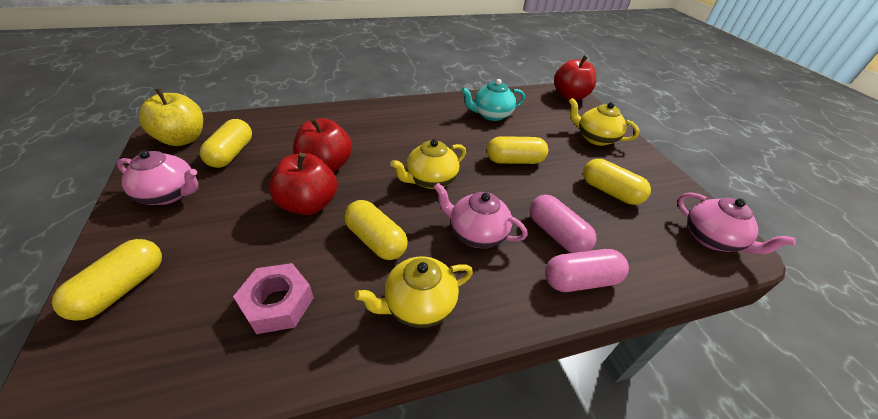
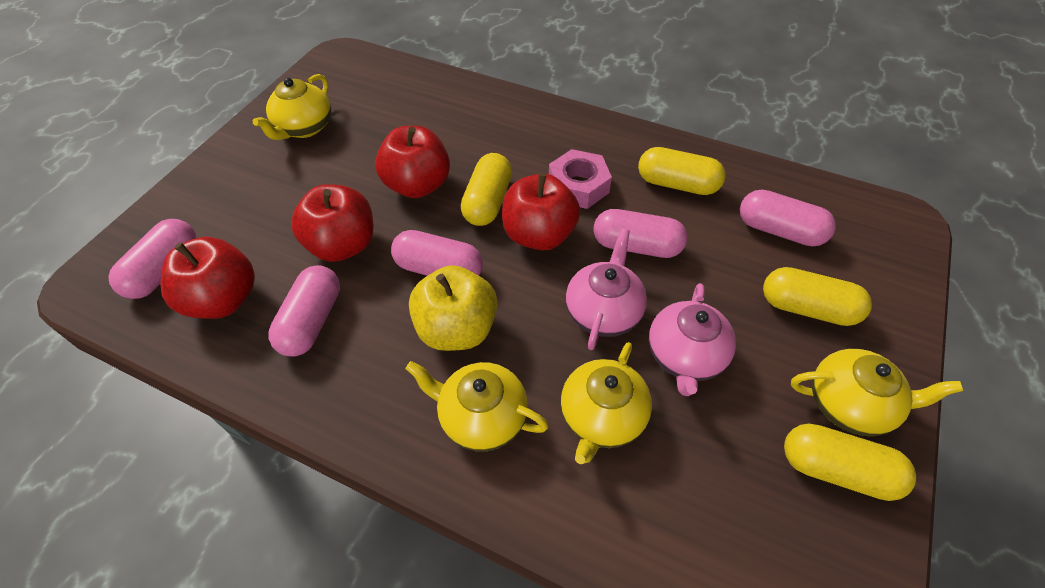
pink capsule: [530,195,596,253] [545,249,629,292] = 2 -> [108,219,196,299] [268,265,340,357] [391,230,483,276] [593,209,688,258] [740,190,836,246] = 5
pink teapot: [117,150,198,205] [434,183,528,248] [678,193,796,254] = 3 -> [566,228,647,350] [649,283,736,396] = 2
red apple: [269,152,337,215] [293,117,352,172] [554,56,596,100] = 3 -> [160,237,255,319] [291,184,373,262] [375,126,450,198] [502,173,580,250] = 4
turquoise teapot: [461,79,525,121] = 1 -> none = 0
yellow capsule: [52,239,162,321] [200,119,252,168] [344,200,408,260] [487,136,548,164] [583,159,651,205] = 5 -> [461,153,512,226] [638,147,726,195] [763,267,872,326] [784,424,916,501] = 4
yellow teapot: [354,257,473,328] [390,139,466,189] [569,98,639,146] = 3 -> [253,74,331,140] [406,361,549,452] [561,342,652,464] [791,349,963,436] = 4

